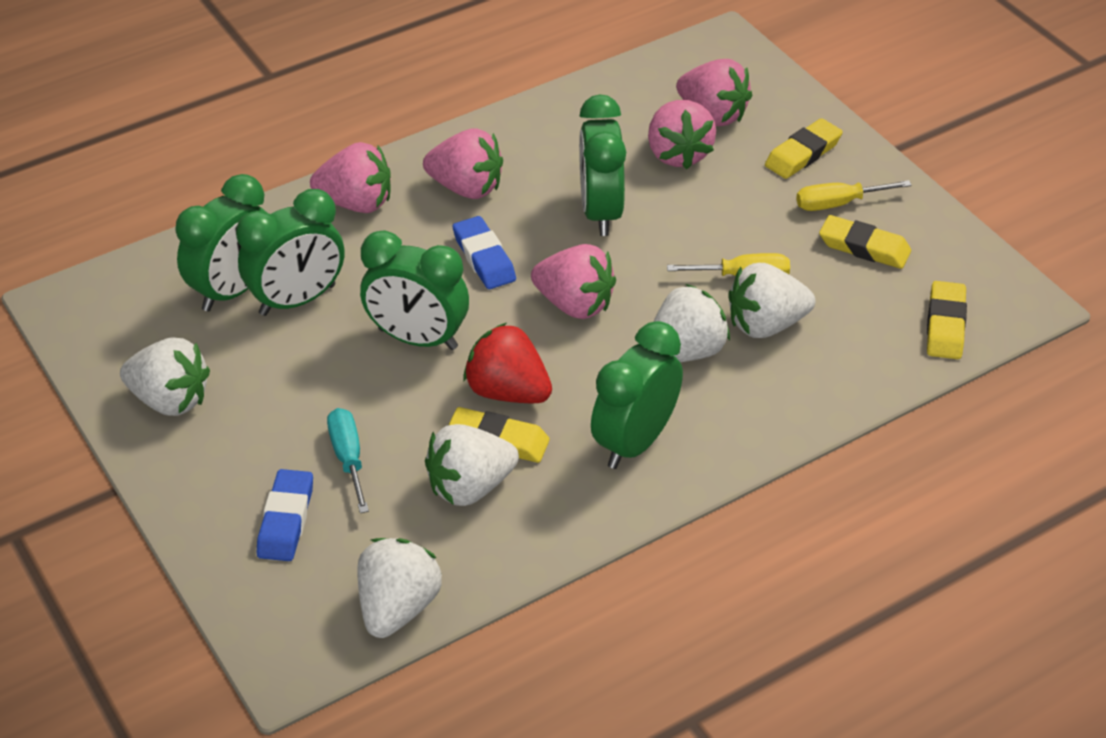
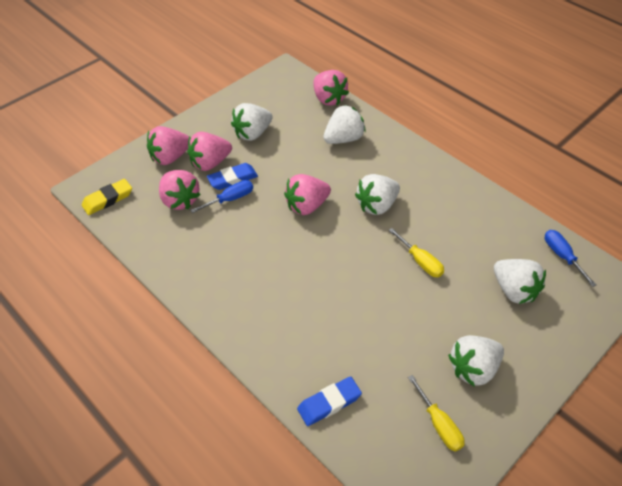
blue screwdriver: none = 0 -> [190,180,253,213] [545,230,596,287] = 2
green clock: [175,174,266,312] [236,189,344,316] [360,230,469,350] [579,95,626,236] [591,321,683,469] = 5 -> none = 0
red strawberry: [464,323,552,403] = 1 -> none = 0
turquoise screwdriver: [327,408,369,513] = 1 -> none = 0
yellow eraser: [449,407,550,463] [765,118,843,179] [819,215,911,269] [927,281,967,359] = 4 -> [82,179,132,215] = 1

